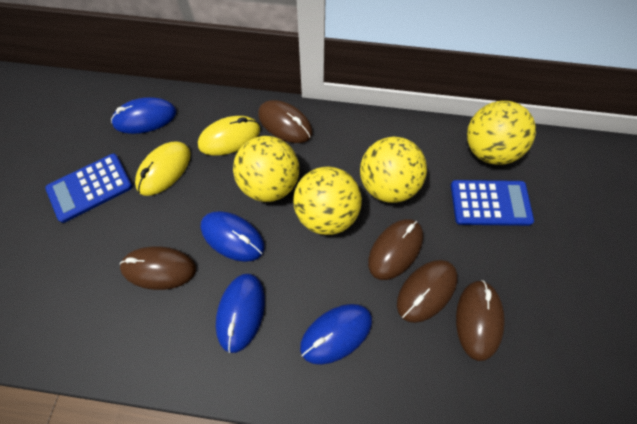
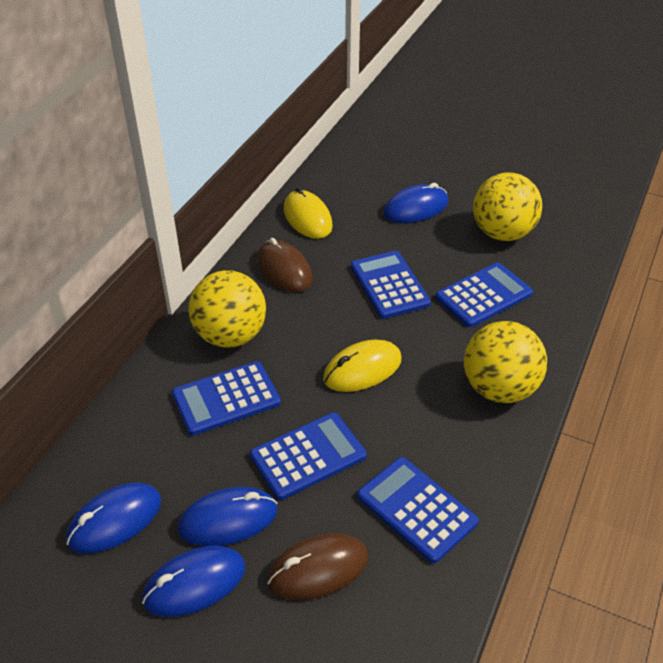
blue calculator: [45,154,133,223] [451,180,534,226] = 2 -> [172,361,281,435] [250,412,367,500] [351,251,431,319] [357,457,479,563] [435,262,533,327] = 5
brown mouse: [120,246,196,290] [258,100,313,143] [368,219,423,280] [397,260,458,323] [456,280,505,361] = 5 -> [257,238,313,292] [267,533,369,600] = 2
yellow ball: [233,136,299,202] [293,167,362,235] [360,137,427,203] [467,101,536,165] = 4 -> [189,270,266,347] [464,321,547,403] [473,172,542,241] = 3

